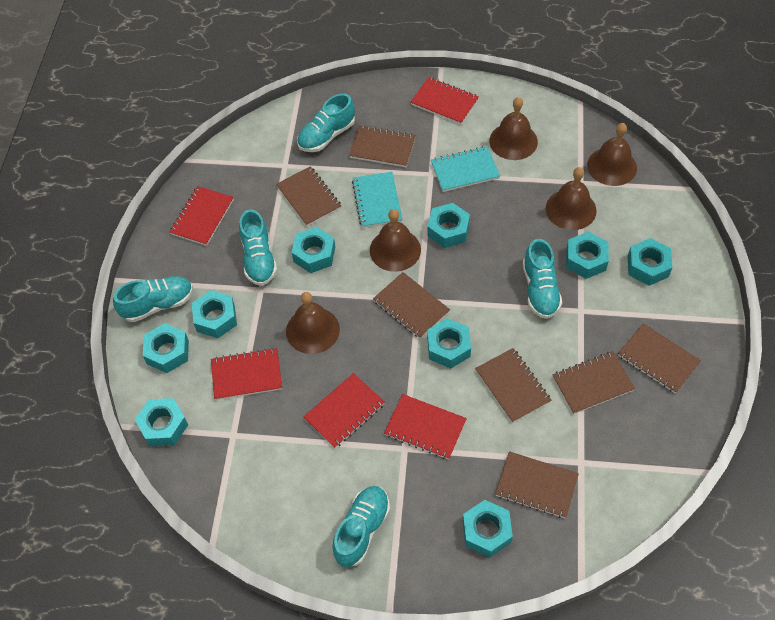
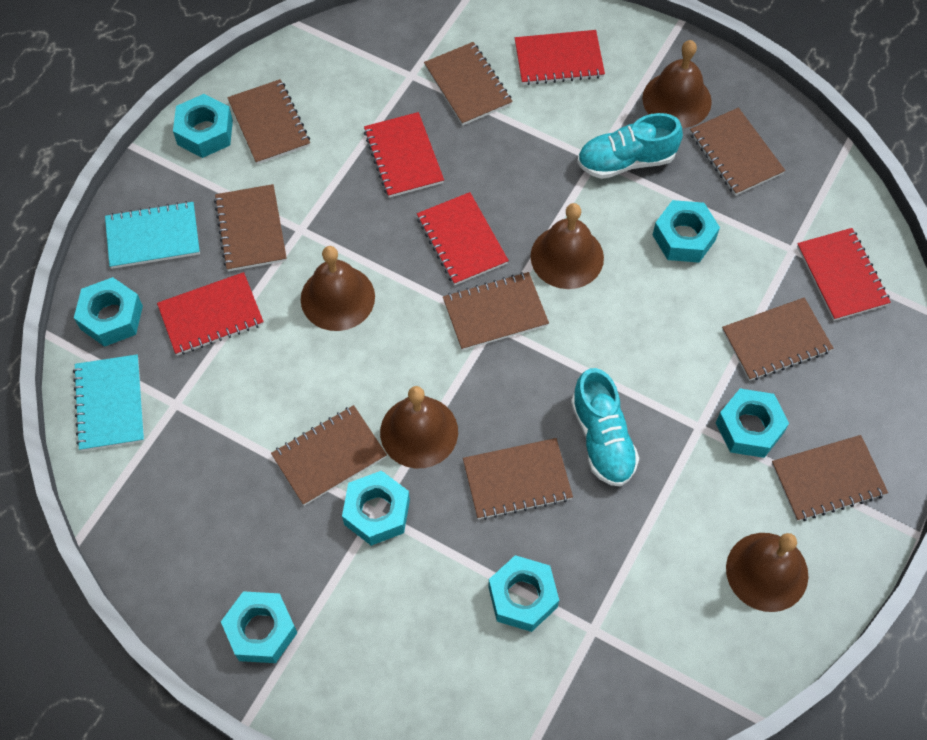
brown notebook: [276,166,341,226] [349,125,416,167] [373,272,450,339] [475,348,551,423] [495,451,579,518] [552,351,635,414] [618,323,701,393] = 7 -> [214,184,287,271] [227,79,310,164] [271,405,387,506] [424,42,513,125] [443,272,549,350] [463,438,573,520] [690,108,785,196] [722,297,833,381] [772,435,888,521] = 9
turquoise nut: [135,398,188,446] [143,323,189,373] [192,290,237,338] [292,227,335,273] [427,318,471,369] [428,203,470,248] [463,500,513,557] [566,232,609,279] [628,238,673,286] = 9 -> [74,277,143,347] [173,94,233,158] [221,591,297,663] [342,471,410,546] [488,555,559,632] [653,200,720,263] [716,389,789,458] = 7
turquoise shoe: [113,276,193,322] [239,209,277,286] [297,93,355,152] [332,486,390,567] [523,239,562,319] = 5 -> [571,368,639,486] [577,113,683,179] = 2

